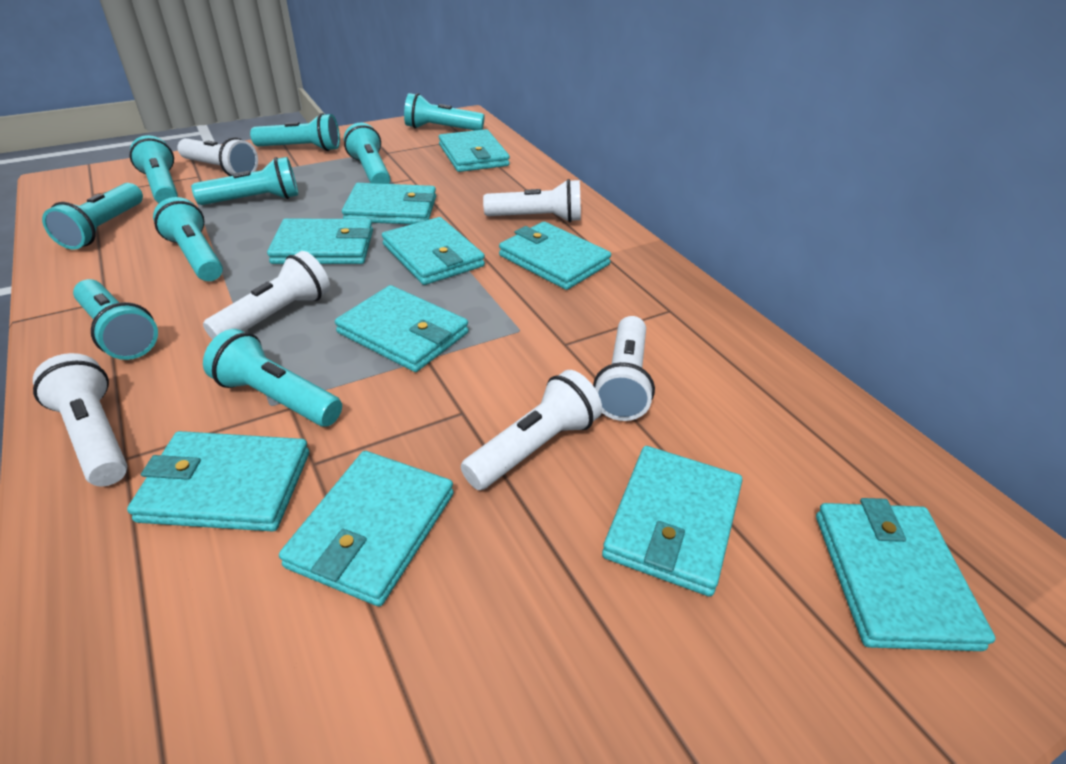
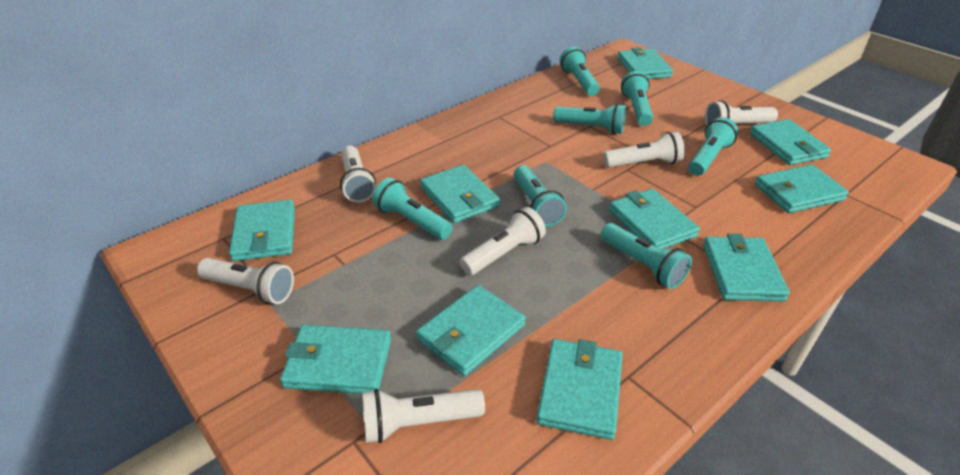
turquoise flashlight: [42,183,143,249] [73,279,158,360] [130,135,178,203] [153,197,223,281] [191,157,298,205] [203,329,342,427] [250,113,340,151] [344,123,390,184] [404,93,485,131] = 9 -> [372,178,453,240] [514,165,567,227] [553,103,626,134] [560,47,600,96] [601,223,692,289] [621,71,653,126] [688,117,739,176] = 7

